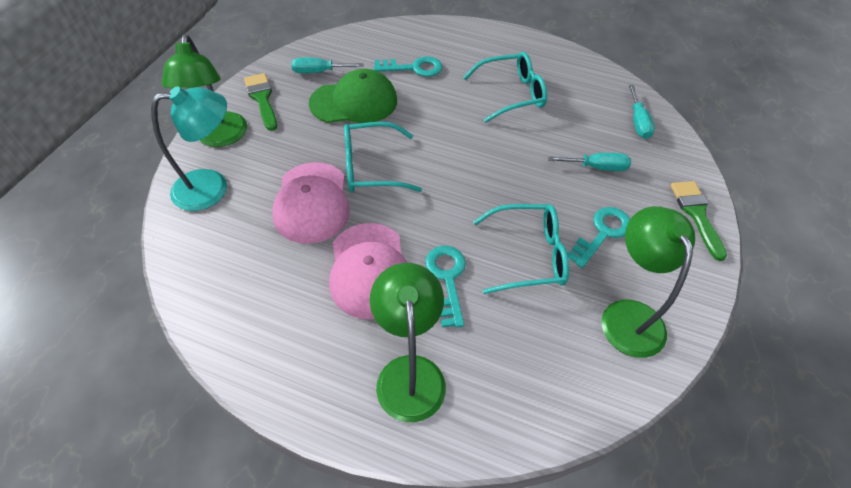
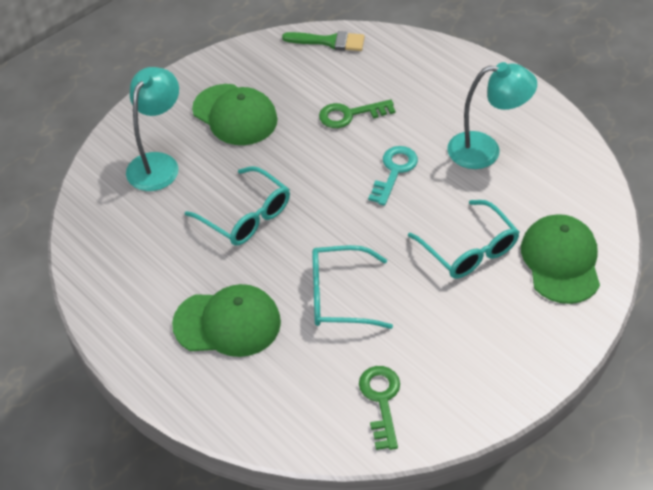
green brush: [244,73,277,131] [671,181,727,261] = 2 -> [282,31,365,51] = 1
green cap: [309,69,397,123] = 1 -> [172,284,281,357] [192,84,278,145] [521,214,600,304] = 3
green key: none = 0 -> [319,100,395,128] [359,366,400,450] = 2
green lamp: [162,34,247,147] [370,263,446,422] [601,206,695,358] = 3 -> none = 0
pink cap: [272,162,350,244] [329,223,408,319] = 2 -> none = 0
turquoise key: [373,56,442,77] [425,246,466,328] [567,207,630,268] = 3 -> [368,146,418,206] = 1
turquoise lamp: [151,86,227,211] = 1 -> [126,67,179,191] [447,62,537,169] = 2
turquoise screwdriver: [291,58,364,73] [548,153,631,171] [629,85,655,139] = 3 -> none = 0

